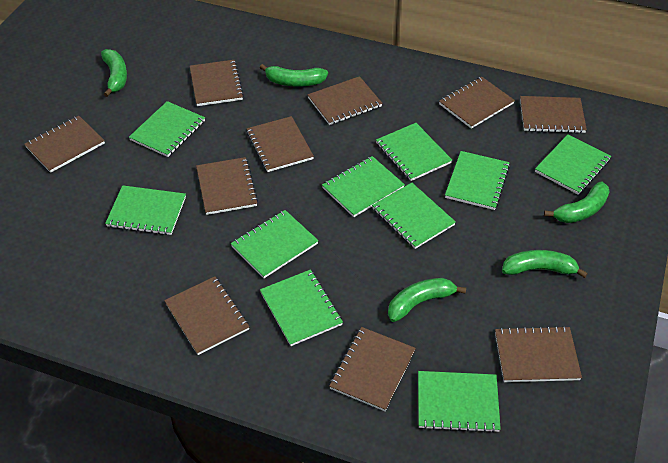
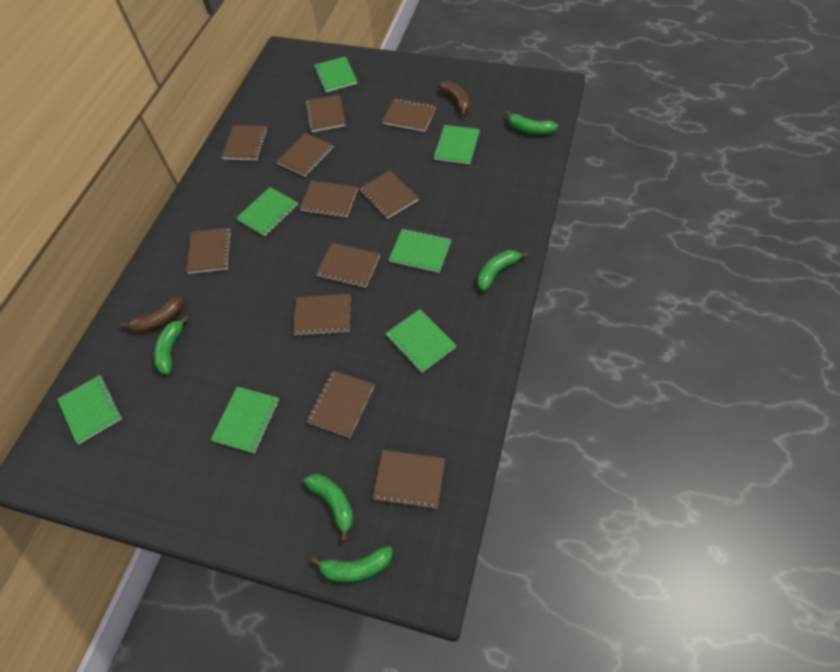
brown banana: none = 0 -> [120,296,184,333] [438,81,470,117] = 2
brown notebook: [24,116,105,173] [164,276,250,355] [190,60,244,106] [196,157,258,215] [247,116,314,172] [308,76,382,125] [329,327,416,411] [439,77,515,129] [495,326,582,382] [520,96,587,133] = 10 -> [186,227,232,274] [222,125,268,160] [276,133,334,177] [293,294,351,336] [299,181,358,217] [305,95,346,132] [306,371,374,438] [316,243,380,288] [359,171,419,219] [373,450,445,509] [382,98,436,132] = 11
green notebook: [105,185,186,235] [129,101,205,157] [231,210,319,278] [260,269,343,346] [322,156,405,217] [372,183,456,249] [376,123,452,181] [418,371,501,433] [445,151,510,210] [535,134,611,195] = 10 -> [57,375,122,444] [211,387,279,453] [236,187,298,236] [314,56,357,92] [385,309,456,373] [389,229,451,273] [433,125,480,164] = 7

